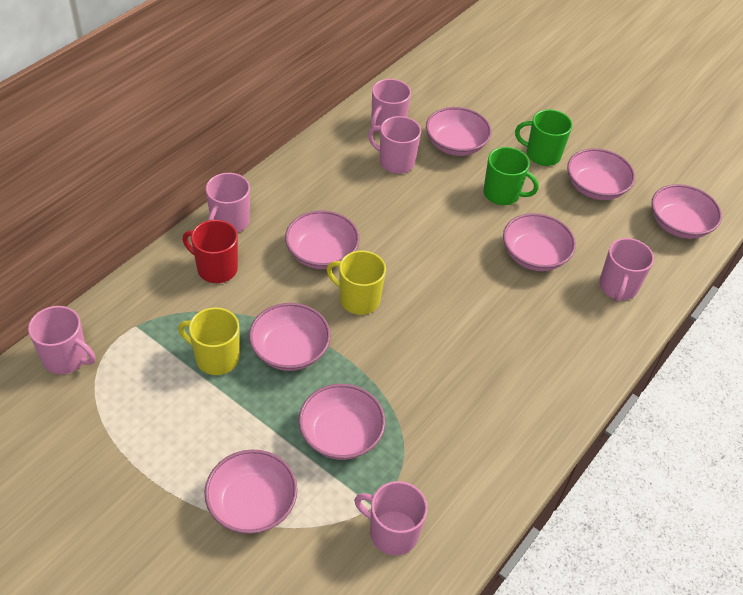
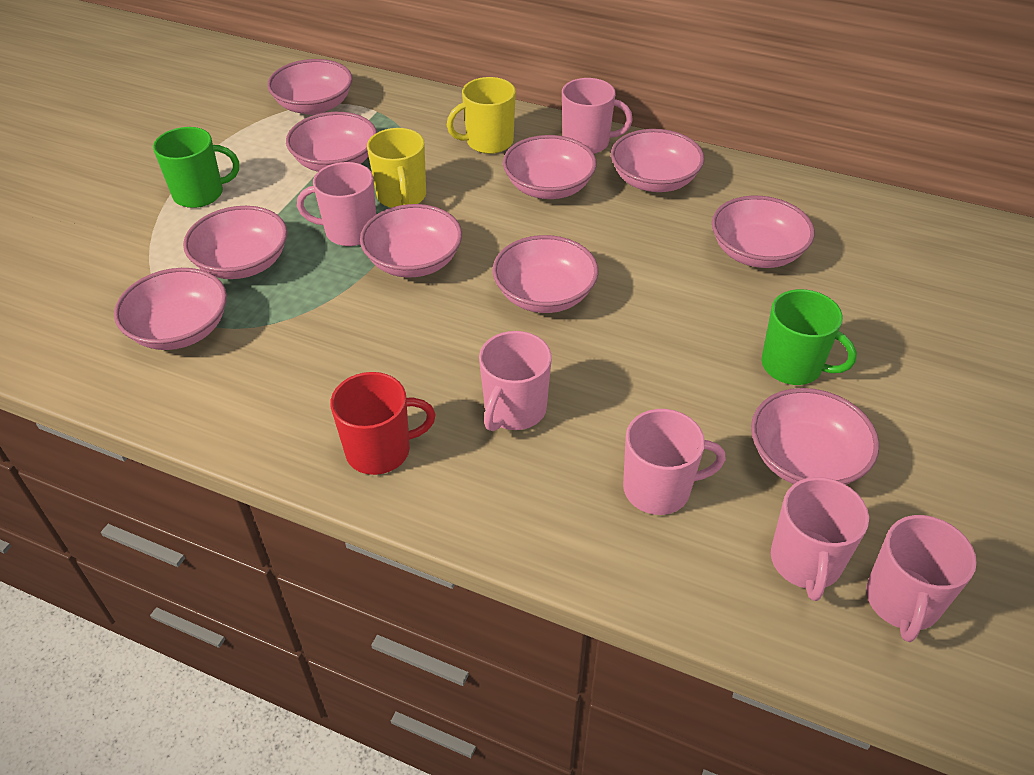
pink bowl: [204,449,298,534] [249,303,331,371] [285,210,360,269] [299,384,385,460] [426,107,492,156] [503,213,576,271] [567,148,635,200] [651,184,722,239] = 8 -> [114,268,227,350] [183,206,287,279] [267,59,352,115] [286,112,377,172] [360,204,462,277] [492,235,599,313] [503,135,597,199] [611,129,704,192] [712,196,815,268] [751,388,879,485] = 10

